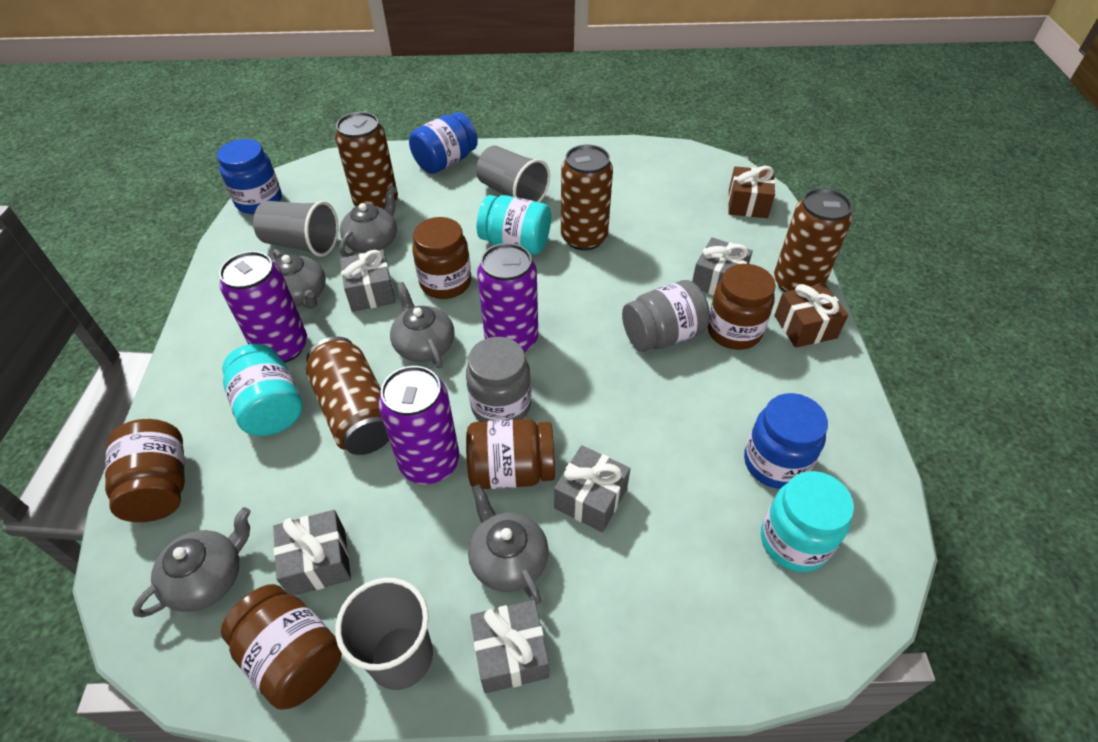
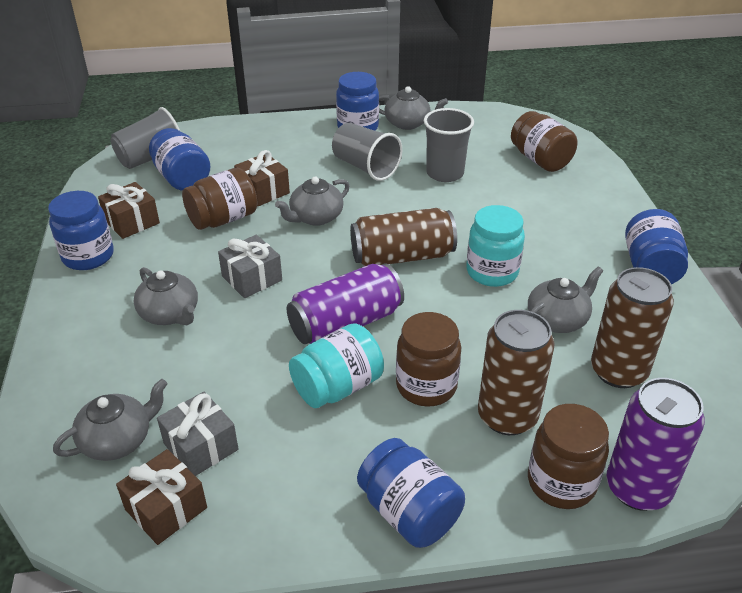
blue jar: [217,139,282,214] [409,112,478,174] [744,393,828,489] = 3 -> [48,191,114,270] [149,128,210,191] [336,72,379,131] [357,438,465,548] [625,209,688,284] = 5
brown can: [306,336,389,455] [335,112,398,208] [561,145,613,251] [774,188,852,292] = 4 -> [350,208,457,266] [478,310,554,435] [591,267,674,388] = 3
brown gift: [728,166,775,218] [774,283,848,348] = 2 -> [98,182,160,239] [116,449,207,545] [234,150,290,206] = 3
brown jar: [105,419,185,522] [221,584,342,710] [412,217,471,299] [466,419,555,489] [708,264,776,350] = 5 -> [182,168,257,230] [396,312,461,407] [511,111,577,172] [528,404,609,509] = 4
grey gift: [273,510,351,596] [340,250,395,312] [470,600,549,694] [554,445,630,532] [692,237,753,295] = 5 -> [157,391,238,476] [218,235,282,298] = 2
grey jar: [466,337,531,422] [622,280,710,352] = 2 -> none = 0
purple can: [219,251,307,363] [378,366,460,484] [477,243,538,352] = 3 -> [287,263,404,344] [606,378,705,511] = 2
turquoise jar: [222,344,302,436] [477,195,551,254] [761,471,854,572] = 3 -> [289,323,384,408] [466,205,525,287] = 2

